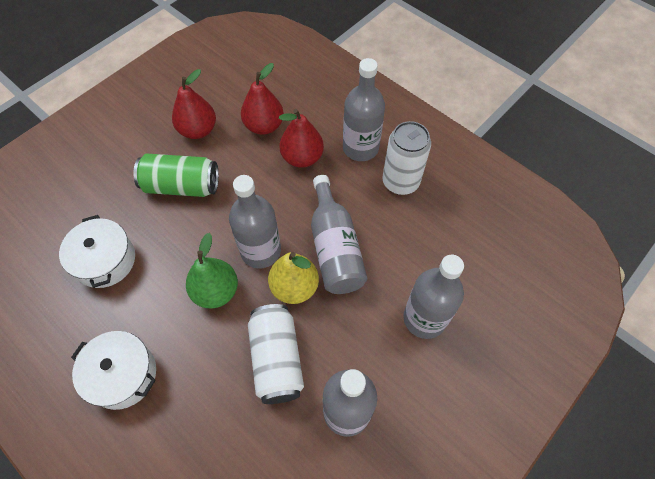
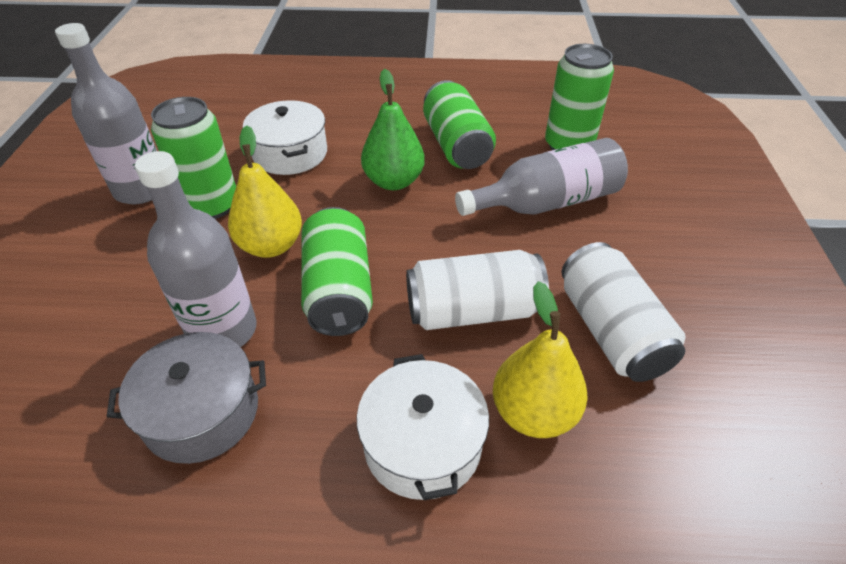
green can: [133,154,219,197] = 1 -> [151,97,236,219] [301,207,373,336] [423,80,496,169] [545,44,614,150] = 4
grey bottle: [229,175,281,268] [311,175,367,294] [323,369,377,437] [343,58,385,161] [403,255,464,339] = 5 -> [55,23,157,204] [135,151,257,347] [455,138,628,216] = 3
grey pot: none = 0 -> [107,332,266,464] = 1
red pear: [172,69,216,139] [241,63,284,135] [279,109,324,168] = 3 -> none = 0
yellow pear: [268,252,319,304] = 1 -> [228,126,302,258] [493,281,588,438] = 2

